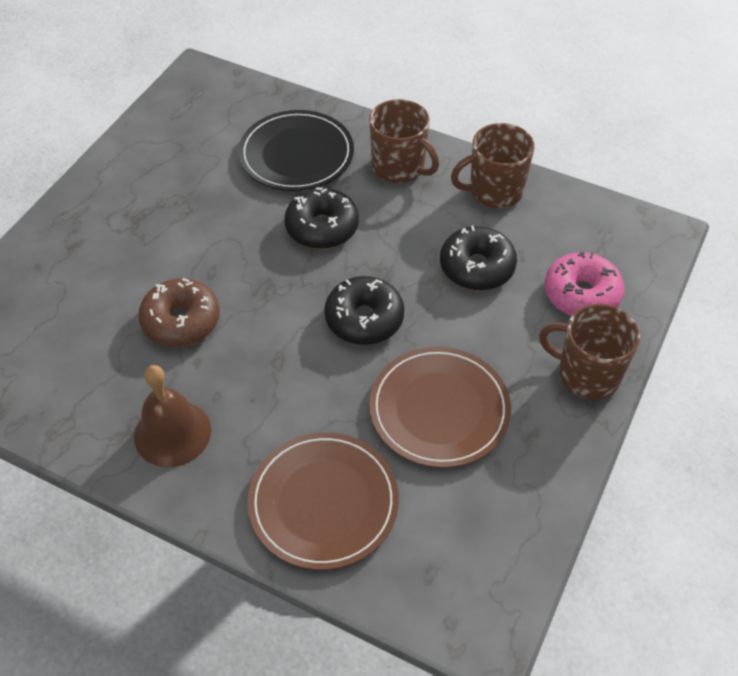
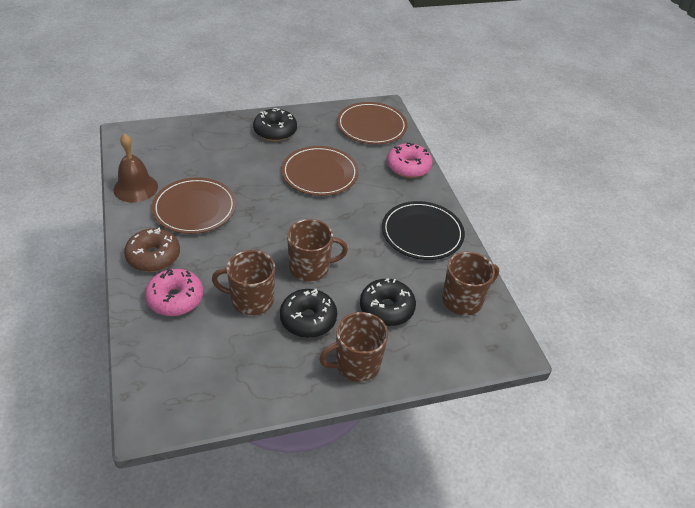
brown mug: [369,99,439,183] [451,123,535,208] [539,304,640,400] = 3 -> [212,250,275,316] [287,219,348,281] [319,312,388,382] [442,252,499,316] = 4
brown plate: [248,432,399,570] [369,347,511,468] = 2 -> [152,177,236,234] [281,146,359,196] [337,102,408,144] = 3
pink donut: [545,252,624,316] = 1 -> [145,268,203,316] [387,143,433,178] = 2

